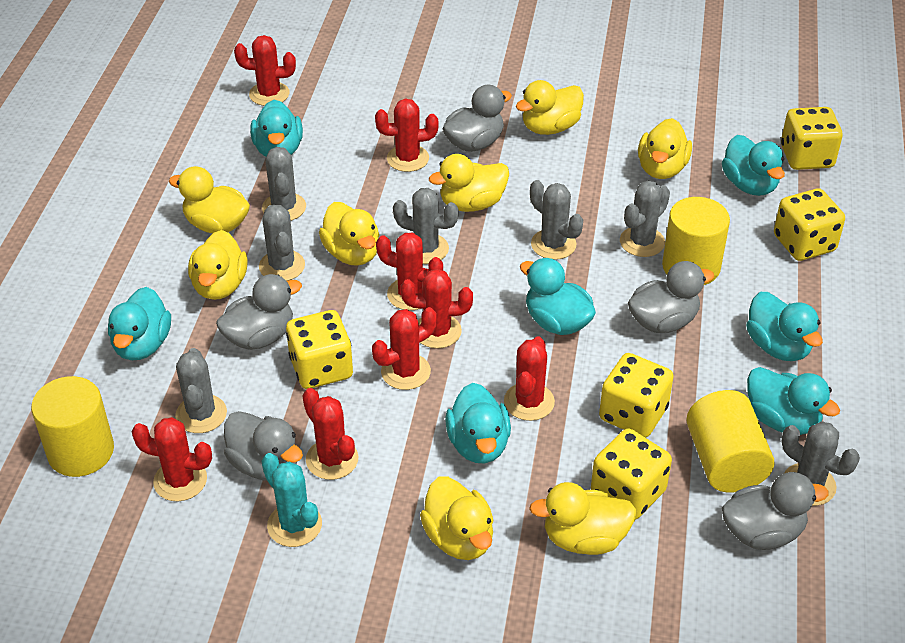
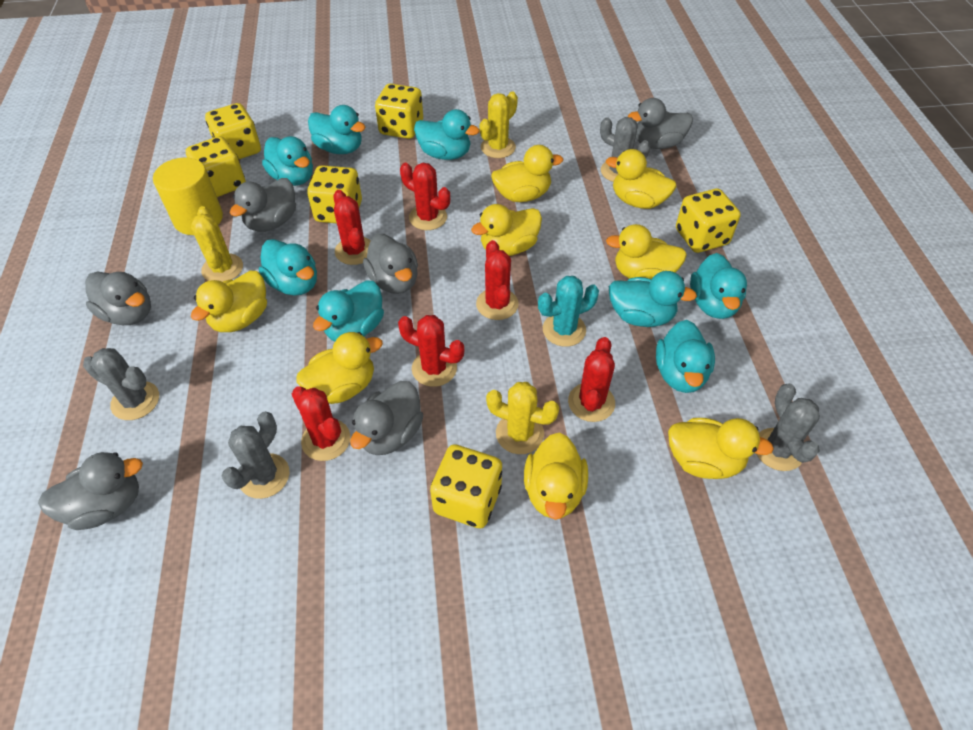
grey cactus: [175,348,227,433] [259,205,305,281] [262,147,306,221] [393,188,459,264] [530,180,583,260] [620,181,670,257] [782,421,860,506] = 7 -> [83,348,159,420] [222,412,289,499] [600,117,650,182] [757,383,820,471] = 4
grey duck: [216,274,302,350] [224,411,303,481] [442,85,512,152] [628,261,714,333] [722,472,829,550] = 5 -> [38,452,143,530] [85,272,151,325] [230,178,296,232] [350,381,423,455] [363,234,418,294] [628,98,693,149] = 6
red cactus: [131,417,212,501] [234,35,296,106] [303,388,358,480] [372,307,437,390] [375,98,439,172] [376,233,443,310] [401,269,473,349] [504,336,555,421] = 8 -> [292,386,350,461] [333,190,371,265] [398,315,464,387] [400,163,450,230] [476,240,519,320] [568,337,615,422] = 6
turquoise duck: [108,287,171,360] [250,100,303,157] [445,383,511,463] [520,258,596,335] [722,135,785,196] [746,292,823,361] [747,367,840,435] = 7 -> [259,239,317,296] [262,136,313,186] [308,105,366,154] [313,280,384,341] [414,109,480,160] [609,271,697,327] [656,320,715,393] [690,253,747,319] = 8
yellow cactus: none = 0 -> [191,206,243,282] [480,92,518,158] [486,382,559,454] = 3
yellow cylinder: [31,376,114,477] [662,197,730,285] [686,390,775,492] = 3 -> [153,157,223,235] = 1
yellow dice: [286,310,353,389] [591,429,672,520] [599,353,674,438] [774,188,845,261] [781,107,843,170] = 5 -> [185,136,246,197] [205,103,261,159] [307,165,362,223] [375,83,423,139] [430,444,502,528] [676,189,741,253] = 6

